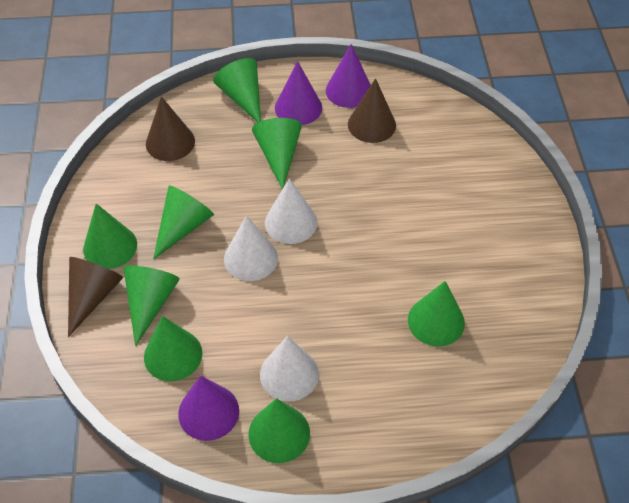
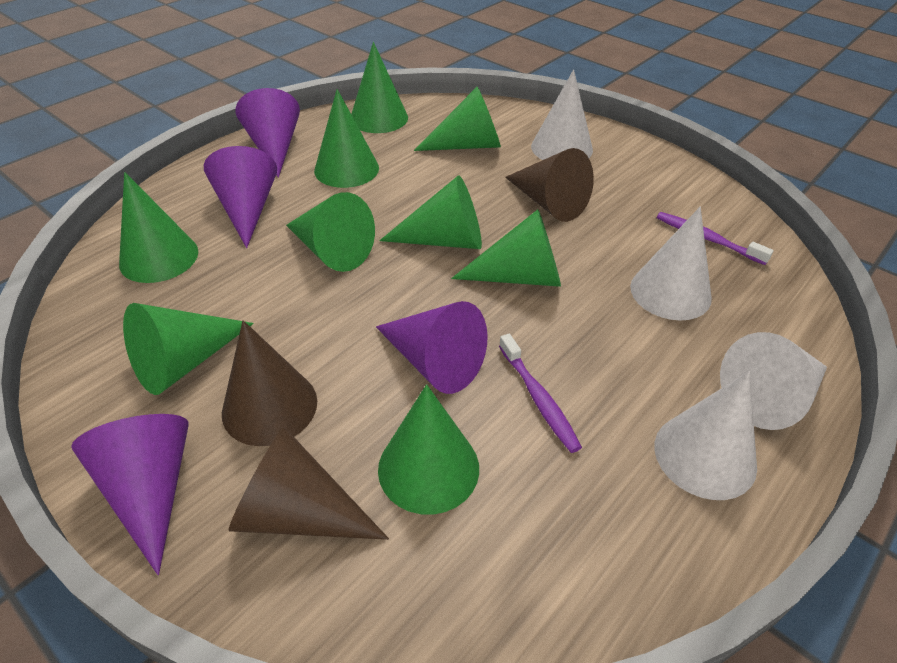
green cone: [83,203,137,269] [123,266,180,346] [144,316,202,381] [153,186,214,259] [213,58,261,122] [248,398,310,463] [252,118,302,189] [408,281,465,346] = 8 -> [119,172,198,283] [123,303,254,395] [286,192,375,272] [314,89,379,188] [351,42,408,133] [378,384,479,515] [379,175,482,249] [414,87,501,151] [451,209,561,287] = 9
purple cone: [178,376,239,441] [275,61,322,125] [326,44,371,108] = 3 -> [71,414,189,575] [204,146,277,248] [235,88,300,178] [376,301,488,394] = 4
purple toothbrush: none = 0 -> [499,334,582,453] [657,212,774,265] = 2
white cone: [224,215,278,281] [260,336,319,401] [265,178,317,244] = 3 -> [531,70,593,160] [630,207,712,321] [654,372,757,500] [720,332,827,430] = 4

